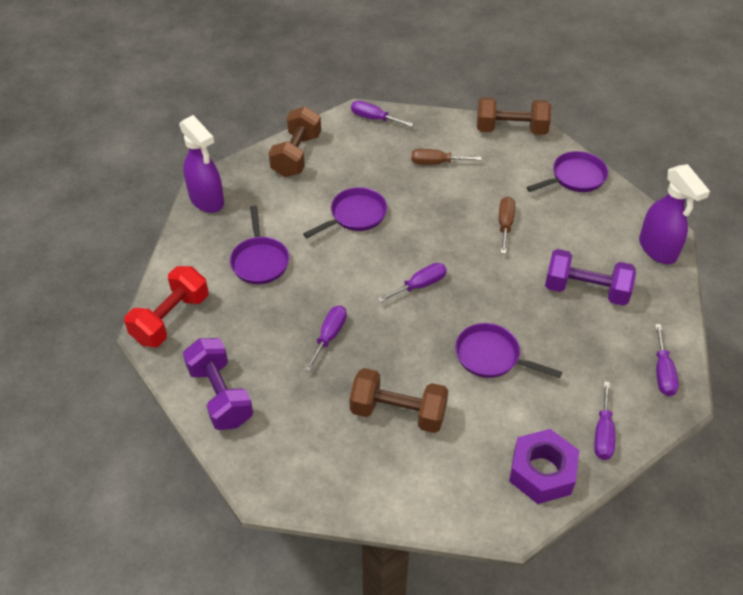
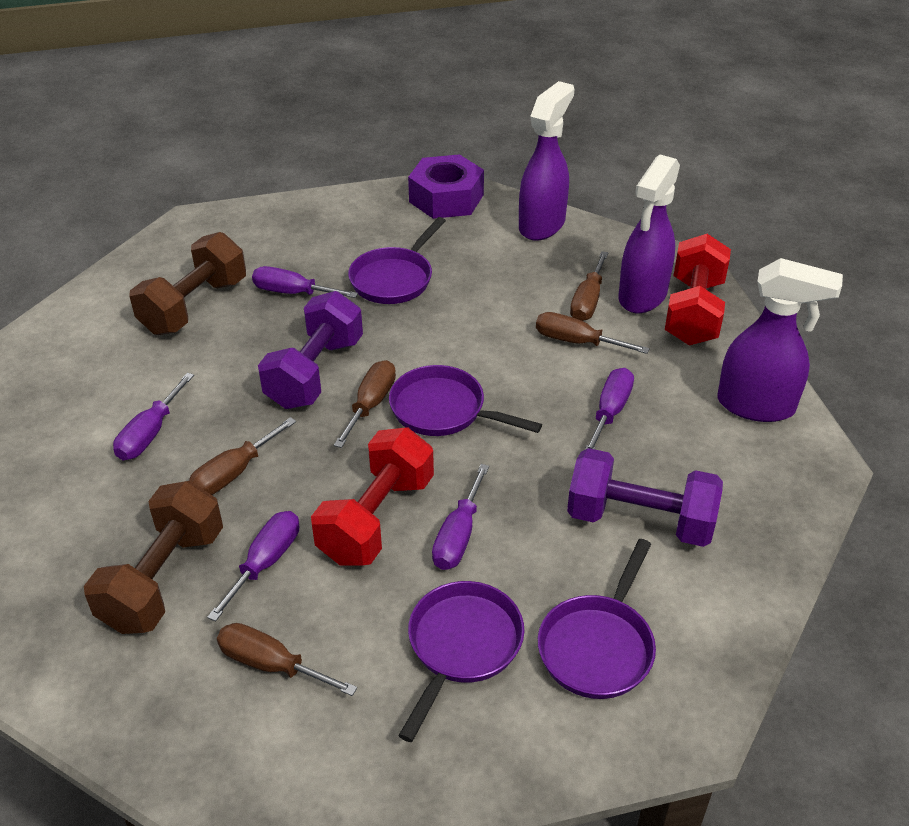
brown dumbbell: [269,106,321,177] [349,368,449,433] [477,97,551,135] = 3 -> [84,481,223,634] [129,232,246,335] = 2
brown screwdriver: [411,149,481,165] [499,196,515,254] = 2 -> [189,417,296,495] [217,623,357,696] [334,360,396,448] [536,312,650,354] [570,251,608,321] = 5
purple spray bottle: [179,115,224,213] [639,164,710,264] = 2 -> [519,81,574,240] [619,155,680,313] [717,258,843,422] = 3
red dumbbell: [124,266,208,347] = 1 -> [311,428,434,565] [665,234,731,346] = 2

